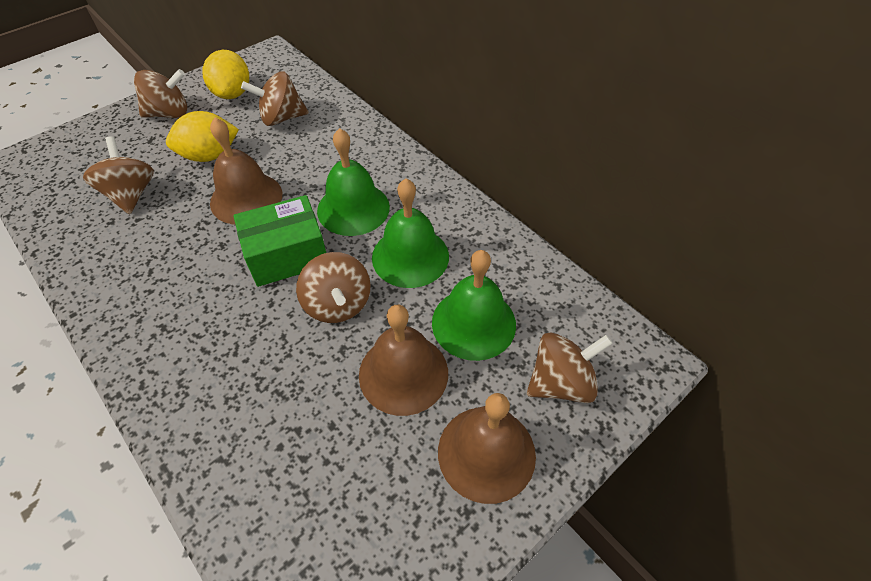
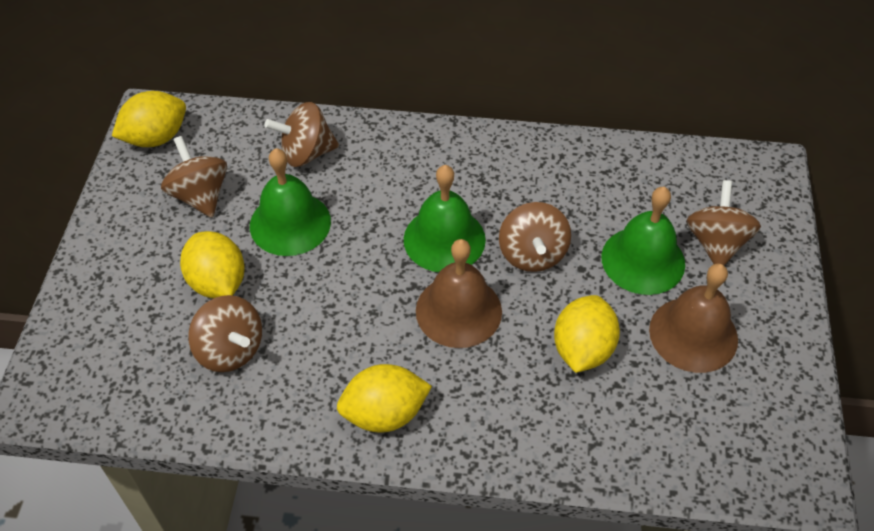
brown bell: [210,118,282,225] [359,305,448,416] [438,393,536,504] = 3 -> [416,239,502,348] [649,264,738,373] = 2
green box: [233,195,326,287] = 1 -> none = 0
yellow lemon: [166,111,239,162] [202,50,249,99] = 2 -> [112,91,186,147] [180,231,245,298] [337,364,432,432] [554,295,620,373] = 4

